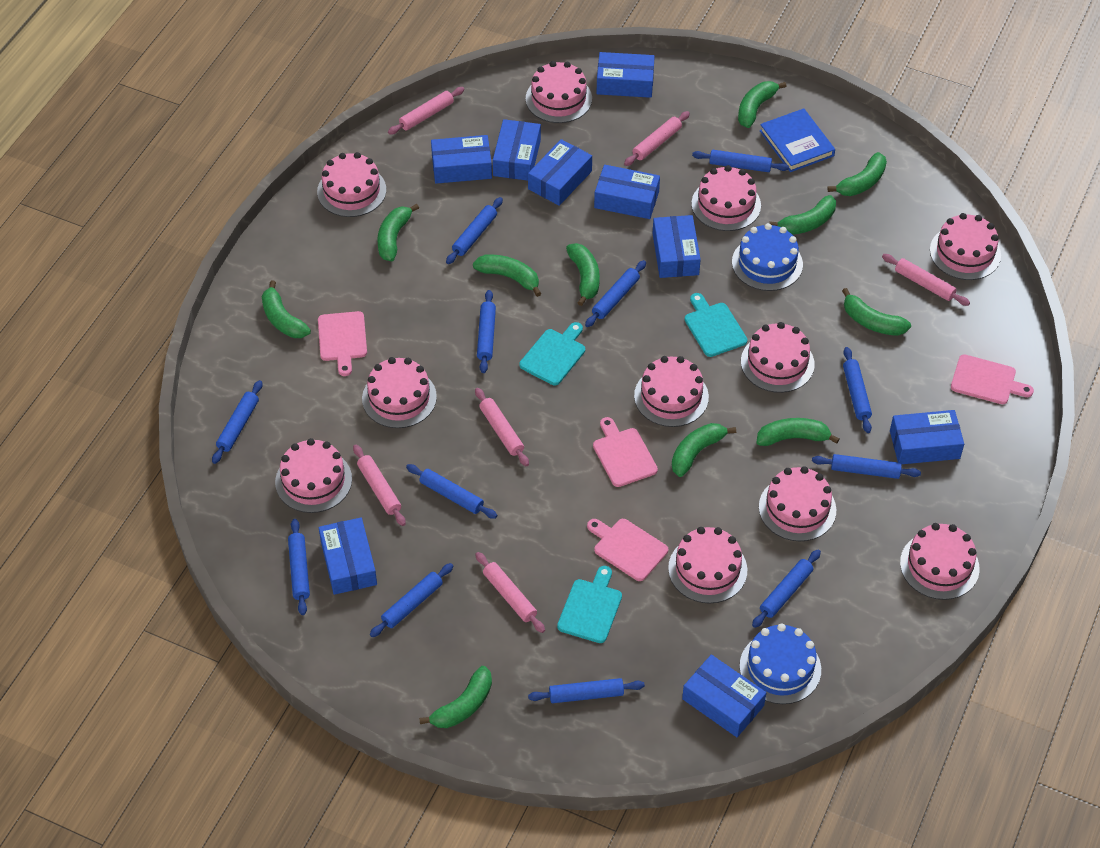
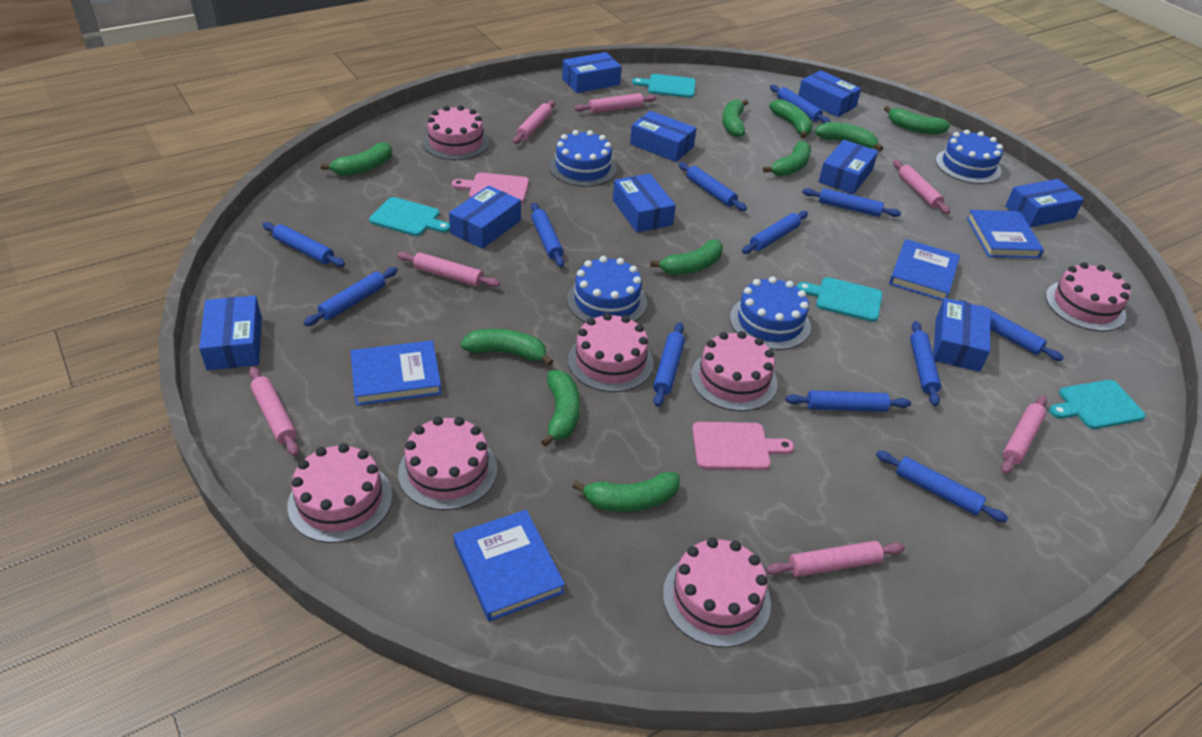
blue book: [760,108,835,172] = 1 -> [350,340,442,406] [454,509,565,622] [889,239,960,301] [967,210,1044,258] = 4
blue cake: [732,223,803,291] [740,623,821,704] = 2 -> [549,130,617,187] [567,256,647,323] [730,276,811,350] [936,130,1003,184] = 4
green banana: [262,280,311,338] [377,204,419,261] [419,666,492,728] [473,254,541,297] [566,243,600,306] [672,423,736,477] [738,81,787,128] [756,418,839,446] [769,195,836,235] [827,152,887,196] [842,288,911,336] = 11 -> [321,142,392,176] [460,329,554,366] [541,370,580,447] [572,472,680,512] [650,240,723,275] [722,99,748,137] [763,141,811,177] [769,99,813,139] [815,122,883,151] [884,106,950,135] = 10
pink cake: [275,438,352,513] [317,152,386,217] [362,357,437,428] [526,61,592,123] [634,356,709,427] [668,527,747,604] [692,165,761,231] [741,322,815,393] [759,466,836,541] [900,523,980,600] [930,213,1001,280] = 11 -> [287,443,393,543] [398,417,497,510] [423,105,489,160] [568,313,654,392] [663,538,771,648] [691,331,778,411] [1046,262,1131,331] = 7
pink cutting board: [318,311,367,376] [587,519,668,581] [593,417,658,487] [951,354,1034,404] = 4 -> [452,173,529,204] [692,422,794,470] = 2
pink rolling pin: [353,445,406,526] [388,87,465,135] [475,388,529,466] [475,552,545,633] [624,111,690,166] [882,254,970,306] = 6 -> [249,367,299,456] [397,252,500,287] [513,100,555,144] [575,93,657,113] [766,541,905,577] [893,160,950,214] [1001,396,1047,474] = 7
turquoise cutting board: [519,322,585,385] [557,566,622,643] [685,293,748,357] = 3 -> [369,197,450,236] [632,74,696,98] [797,277,882,322] [1049,380,1146,429] = 4

